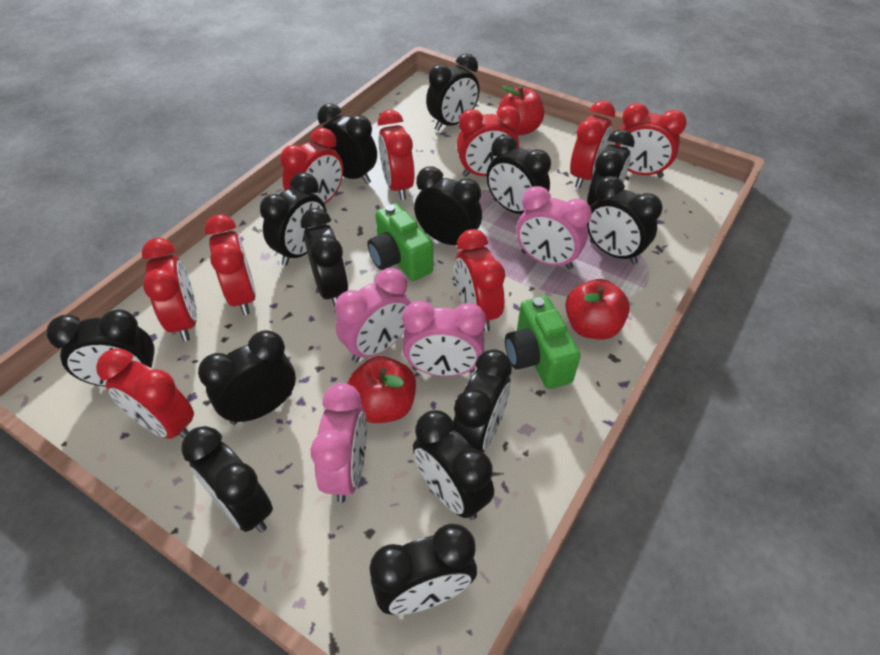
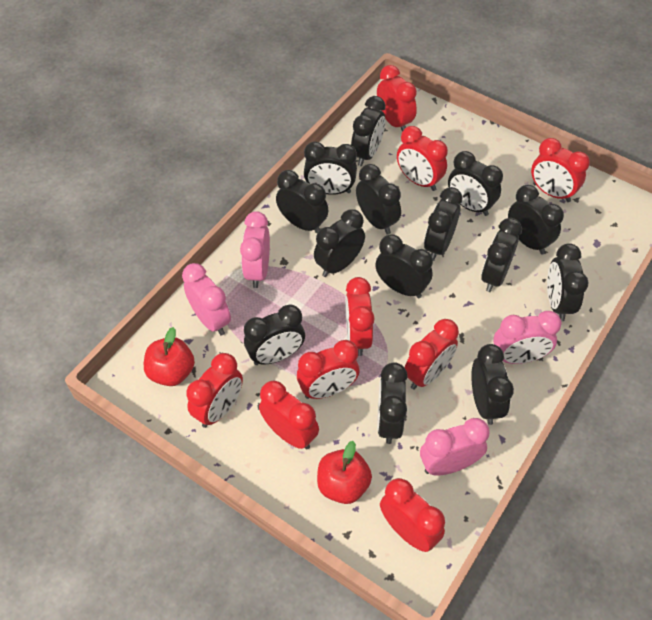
green camera: [368,203,433,281] [505,296,581,389] = 2 -> none = 0
red apple: [347,356,416,423] [498,86,544,135] [565,279,630,340] = 3 -> [144,327,195,386] [317,441,372,504] = 2

